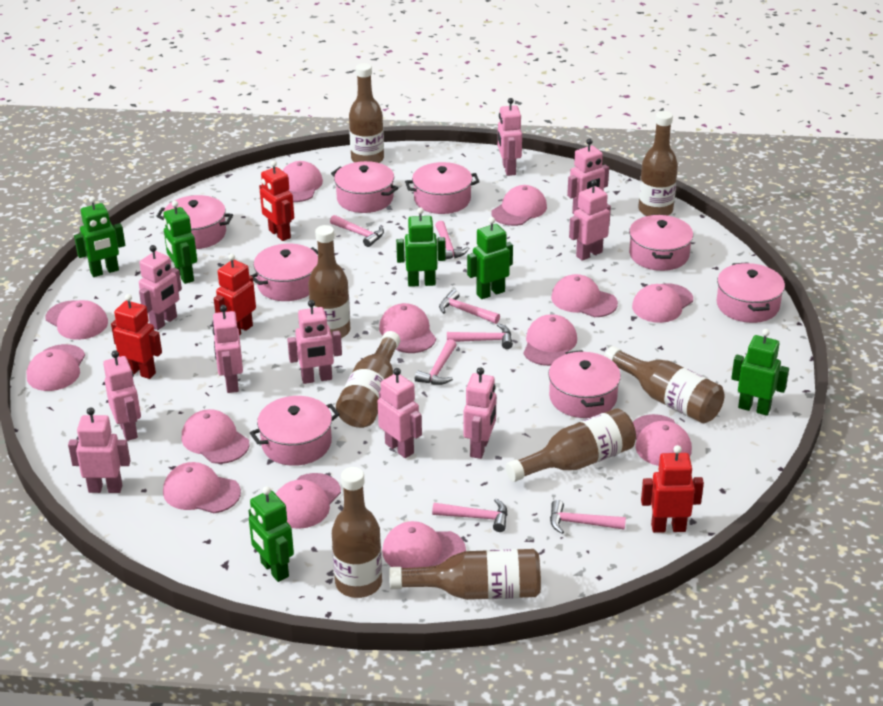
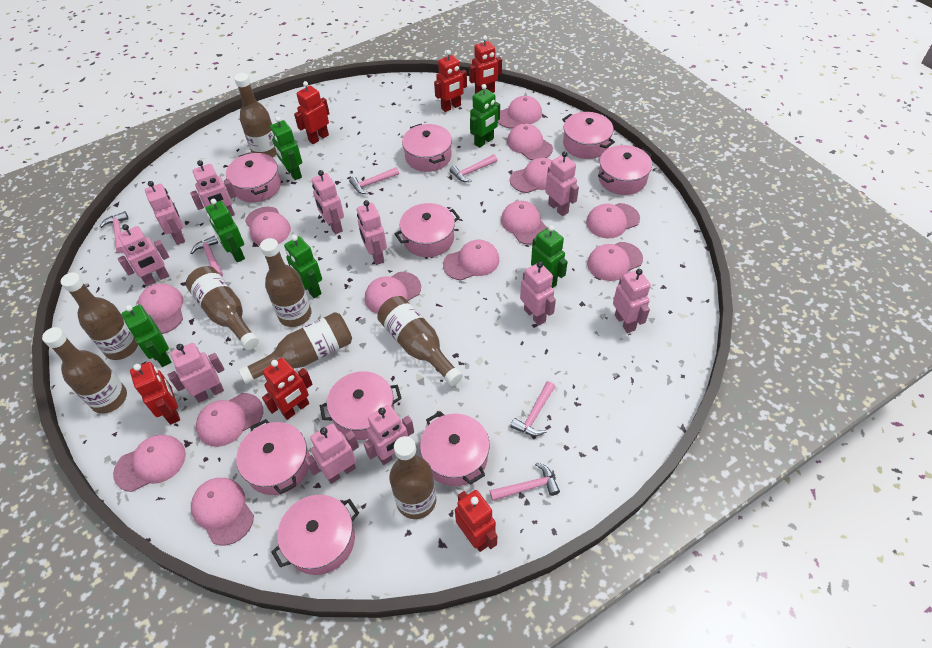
pink hammer: [330,215,384,247] [415,339,457,385] [432,498,507,532] [435,221,469,259] [439,289,500,324] [447,323,513,349] [550,500,626,534] = 7 -> [99,211,129,253] [190,235,223,276] [349,167,399,194] [450,154,497,182] [490,462,560,501] [510,381,555,436] = 6
pink pot: [156,195,233,249] [250,244,318,301] [250,396,340,466] [331,161,398,213] [405,162,480,214] [548,350,621,418] [629,215,693,271] [717,262,785,323] = 8 -> [226,152,281,203] [236,419,310,495] [271,495,359,575] [320,371,402,440] [395,203,460,257] [402,124,452,172] [420,411,490,486] [562,112,615,159] [598,145,652,195] = 9
pink robot: [68,407,130,493] [103,350,141,441] [139,245,182,330] [212,305,243,393] [287,300,342,384] [378,368,422,458] [464,367,497,459] [498,98,522,176] [567,139,609,214] [569,180,611,261] = 10 -> [118,224,169,286] [145,181,185,245] [168,343,224,403] [190,160,237,216] [305,424,359,484] [312,170,344,234] [357,200,387,265] [363,404,414,465] [520,262,556,326] [545,151,579,216] [613,269,651,333] = 11
red robot: [111,294,162,379] [214,254,256,336] [259,160,294,241] [641,445,704,533] = 4 -> [130,362,180,425] [262,358,312,420] [294,81,329,144] [434,50,467,112] [455,490,497,552] [469,36,502,94] = 6

